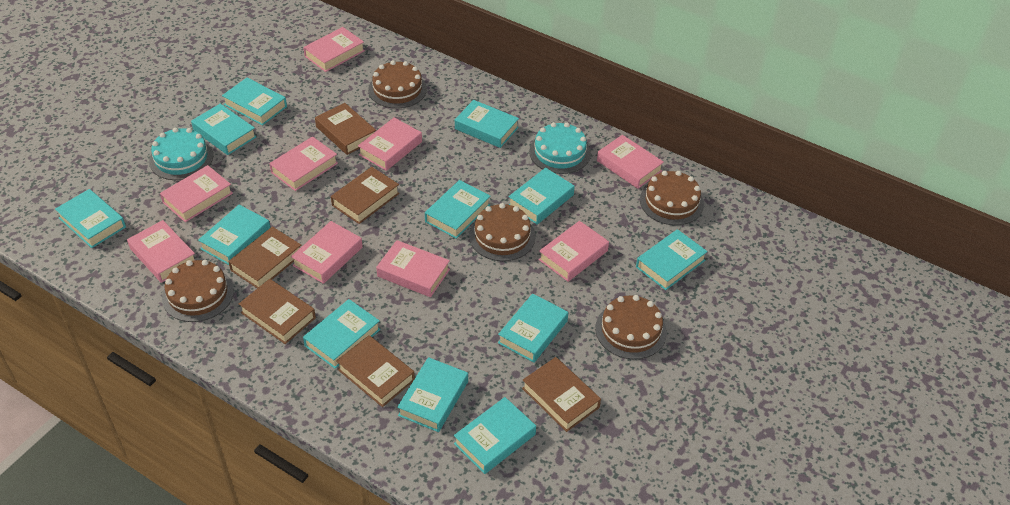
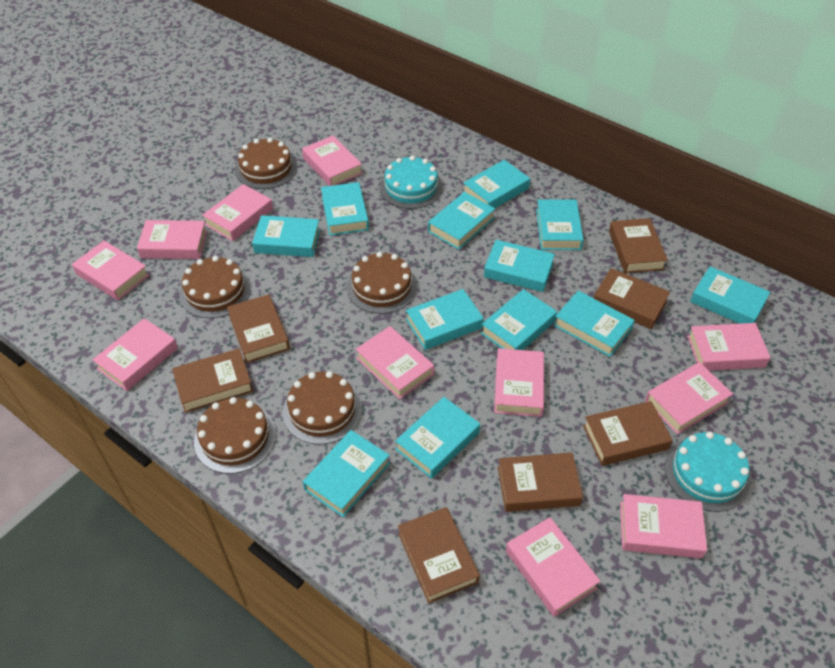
brown book: [228,227,301,288] [239,279,316,344] [315,103,376,155] [331,167,400,224] [336,335,415,407] [522,357,601,432] = 6 -> [172,348,253,413] [227,294,290,363] [398,507,480,603] [498,453,583,512] [583,401,673,466] [594,268,670,329] [609,218,668,273] = 7
pink book: [127,220,195,283] [160,165,233,222] [269,136,338,191] [291,221,363,284] [303,27,365,72] [358,117,422,171] [376,240,450,297] [539,221,609,282] [597,135,664,189] = 9 -> [72,241,149,300] [92,318,178,391] [137,220,207,259] [202,184,273,241] [302,135,363,186] [355,326,434,399] [494,348,544,417] [506,517,601,617] [620,494,707,558] [645,362,733,434] [687,323,771,371] = 11

